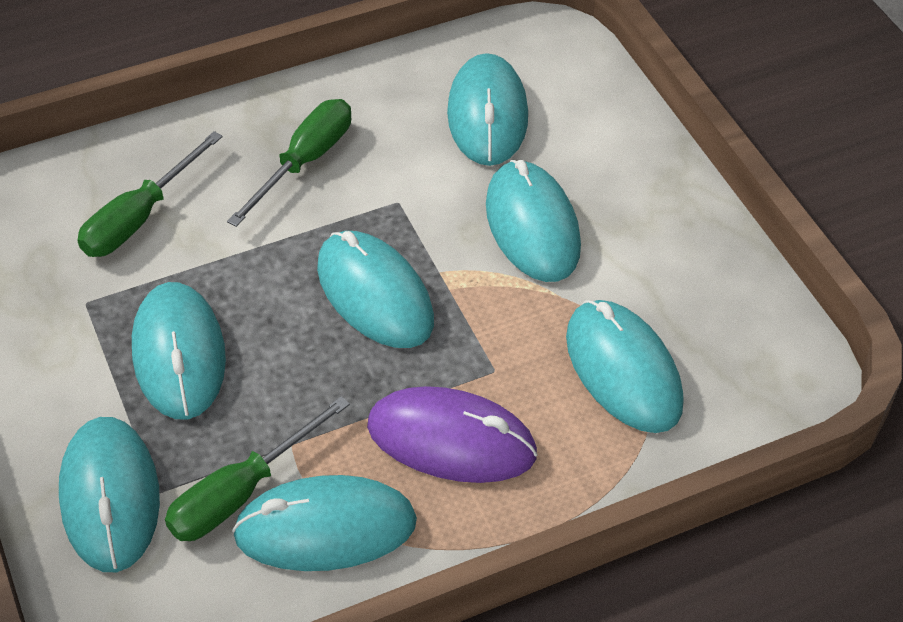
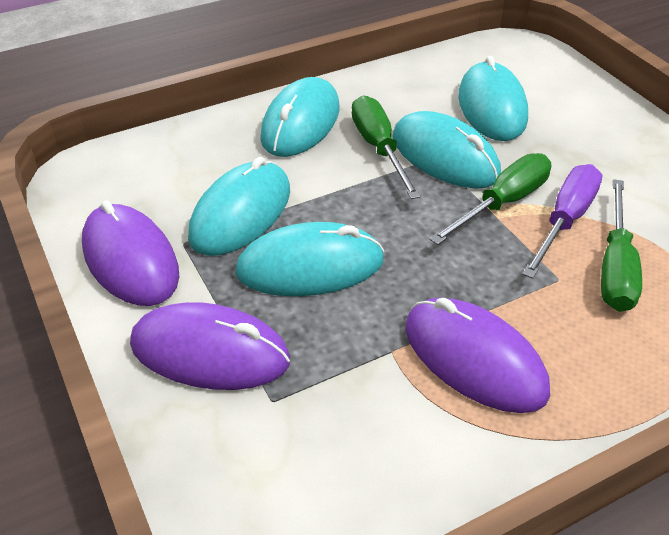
purple mouse: [367,386,538,483] = 1 -> [82,200,179,306] [130,302,290,390] [405,298,550,413] = 3
purple screwdriver: none = 0 -> [522,164,602,279] = 1
turquoise mouse: [59,417,160,572] [132,282,226,419] [232,475,417,571] [317,231,434,348] [447,53,528,166] [486,160,581,282] [566,300,684,433] = 7 -> [188,157,290,256] [235,222,384,296] [260,77,340,157] [392,111,501,189] [458,56,528,141] = 5

